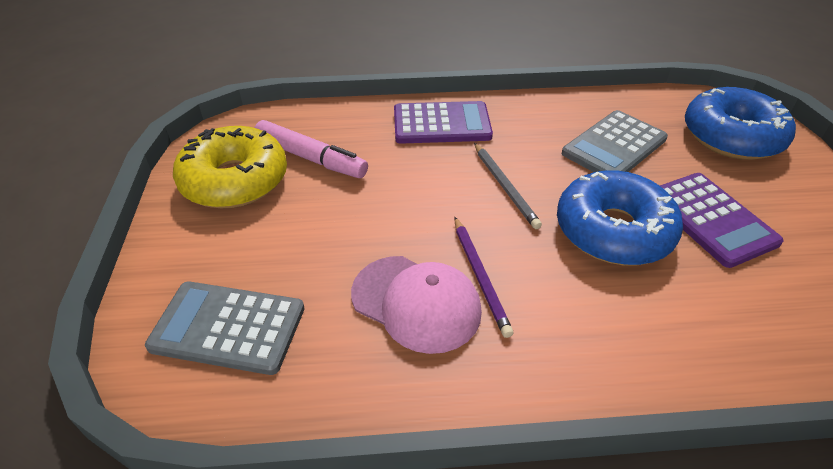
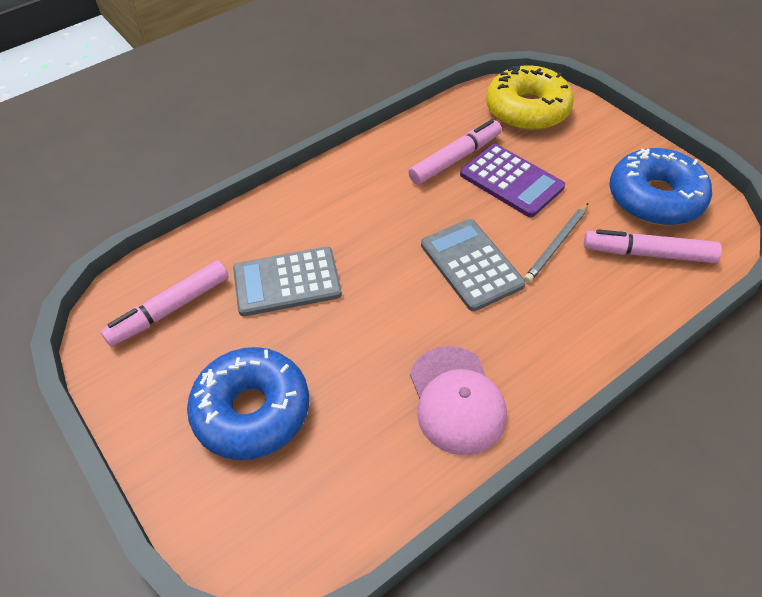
pink marker: [255,120,368,178] = 1 -> [101,260,229,346] [408,119,502,185] [584,229,722,263] = 3
purple calculator: [394,101,493,144] [660,173,784,268] = 2 -> [460,144,565,217] = 1
purple pencil: [454,217,513,338] = 1 -> none = 0

